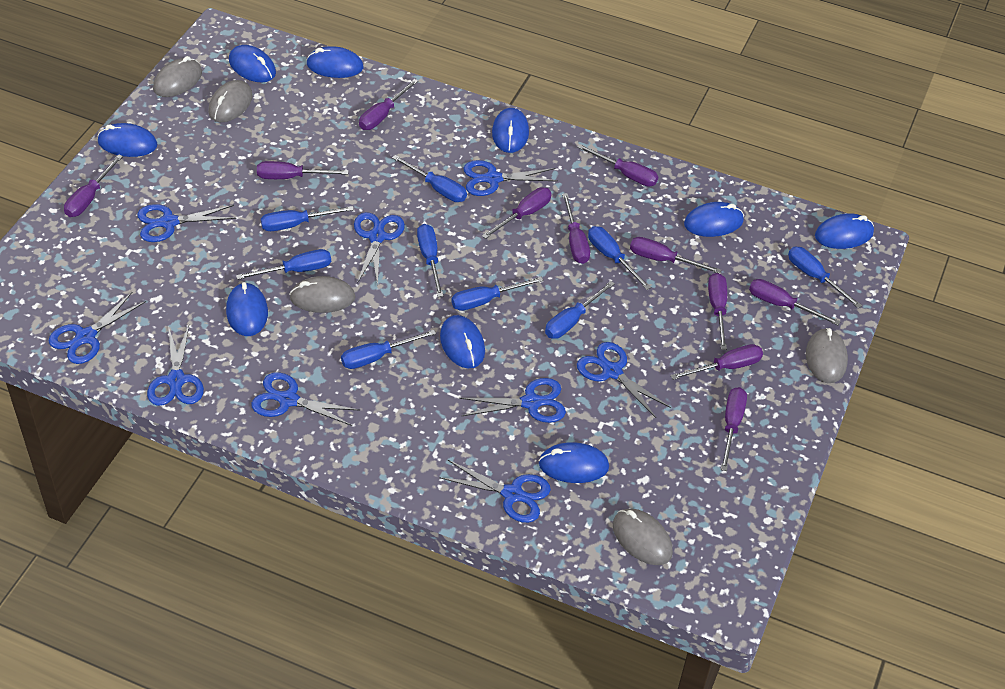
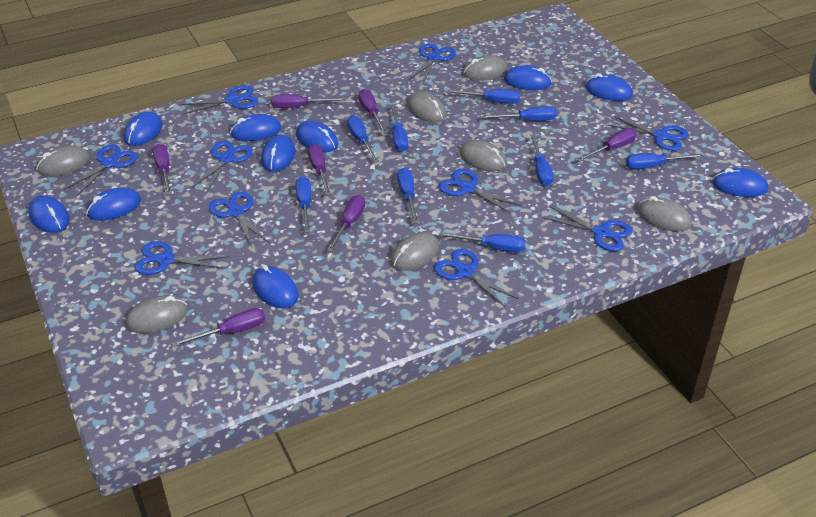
blue mouse: [98,123,158,157] [226,282,268,336] [229,45,276,82] [306,46,363,78] [440,315,485,368] [492,108,529,153] [539,442,609,483] [684,202,744,237] [815,213,874,249] = 9 -> [28,195,70,233] [87,187,141,221] [124,111,163,146] [230,114,281,141] [252,265,299,308] [261,135,295,172] [296,121,338,152] [504,65,552,90] [585,73,633,101] [712,168,768,197] = 10
blue scissors: [49,292,146,364] [137,204,237,242] [147,325,204,406] [251,373,359,426] [354,212,405,286] [439,460,551,523] [459,378,566,423] [463,160,558,196] [577,342,671,418] = 9 -> [64,144,138,196] [135,241,229,275] [180,85,258,114] [191,141,253,192] [209,191,269,247] [409,43,456,84] [434,249,519,308] [439,169,521,214] [543,207,633,251] [607,116,689,151] = 10
grey mouse: [153,56,202,97] [208,80,253,122] [289,276,355,313] [613,509,673,565] [806,328,848,383] = 5 -> [36,145,90,176] [126,296,188,334] [391,232,440,271] [407,91,446,123] [459,140,507,172] [463,55,508,80] [638,196,692,232] = 7
purple screwdriver: [64,154,123,217] [257,161,349,179] [359,79,418,130] [482,187,552,239] [562,193,590,264] [577,144,658,187] [630,237,721,274] [670,344,763,380] [708,273,727,350] [721,387,747,471] [749,279,840,326] = 11 -> [153,144,172,195] [172,308,265,347] [271,94,345,108] [308,144,331,195] [327,195,365,252] [358,89,388,134] [576,128,637,162] = 7

